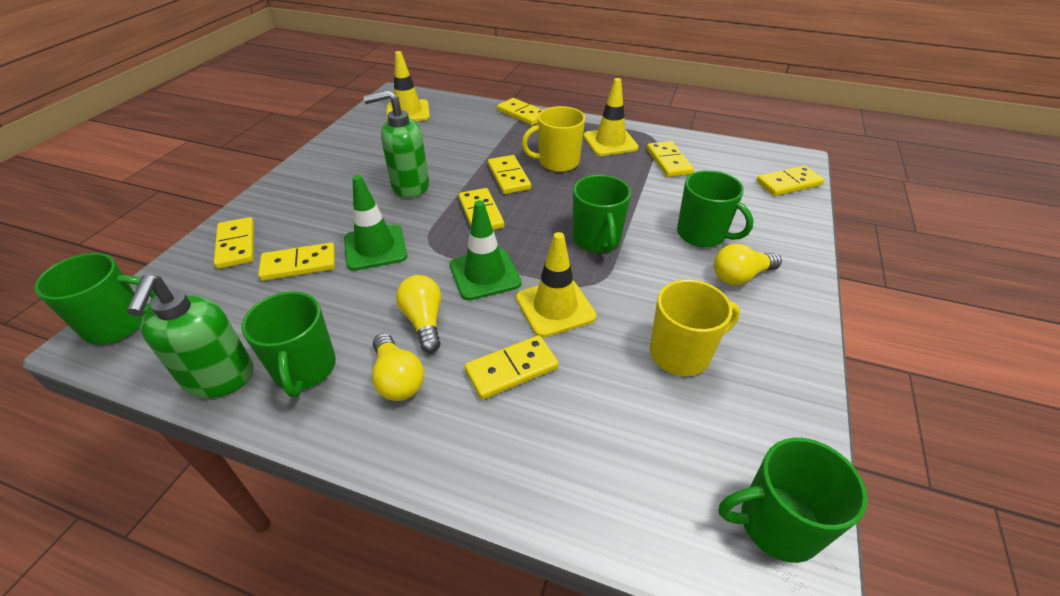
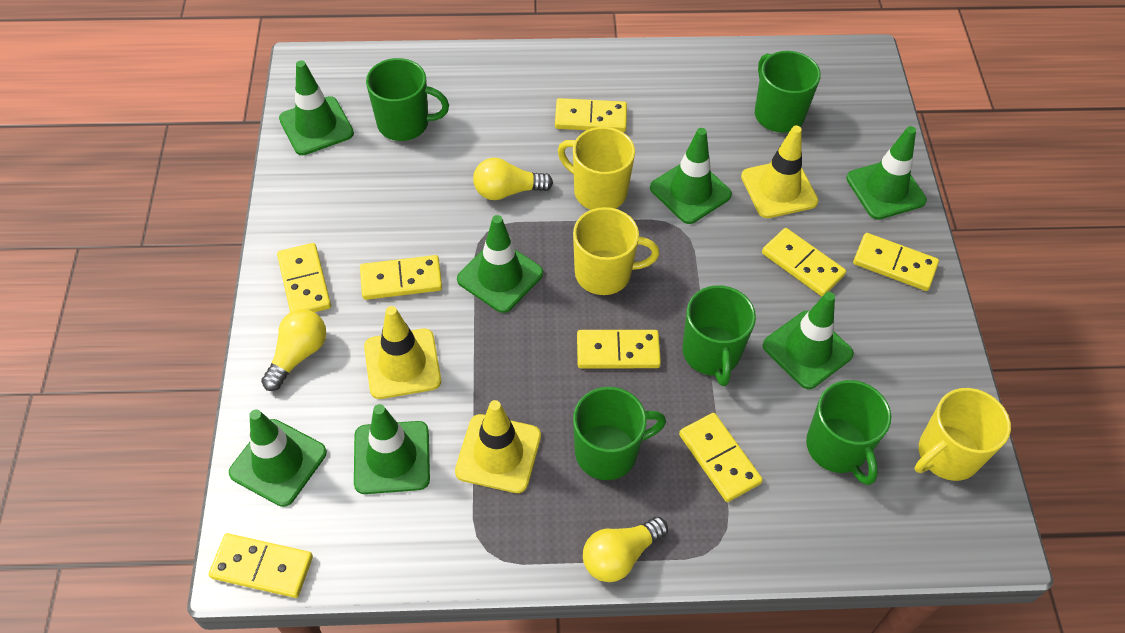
green soap dispenser: [127,275,254,398] [363,90,429,198] = 2 -> none = 0
green traffic cone: [344,175,407,271] [450,200,522,300] = 2 -> [229,409,327,507] [279,60,354,155] [354,404,430,494] [457,215,543,313] [650,128,732,224] [763,292,854,389] [846,126,927,220] = 7
yellow mug: [522,106,585,172] [650,280,740,376] = 2 -> [558,127,635,210] [573,207,659,295] [914,388,1011,481] = 3

